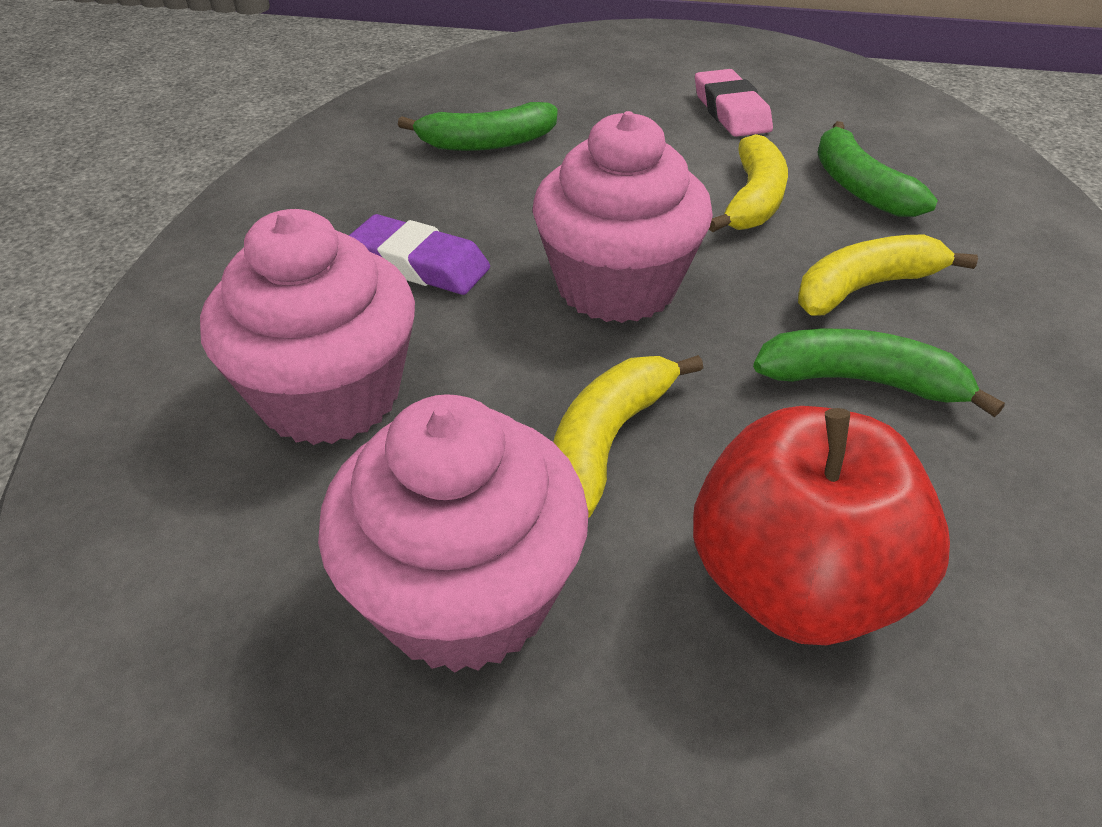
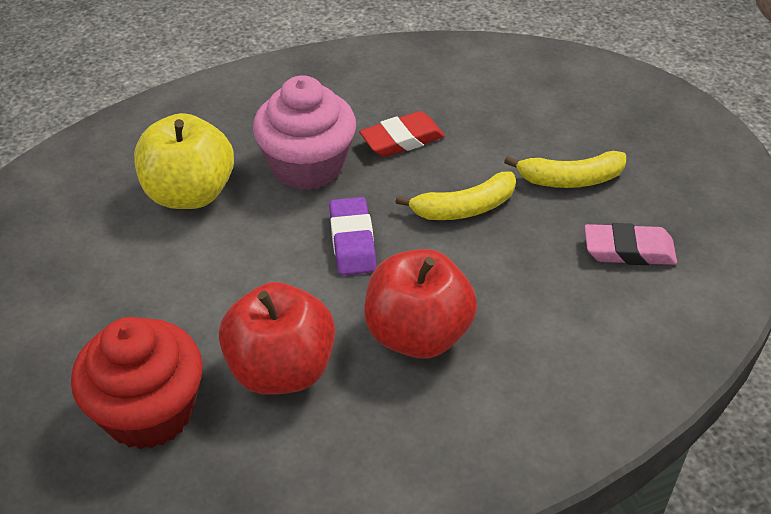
green banana: [398,102,558,151] [753,329,1005,417] [817,121,938,217] = 3 -> none = 0
pink cupcake: [200,209,415,445] [318,394,589,673] [533,111,713,323] = 3 -> [253,75,356,190] = 1
red apple: [693,406,950,645] = 1 -> [219,282,335,395] [364,249,477,359] = 2
red cupcake: none = 0 -> [71,317,203,449] = 1
red eraser: none = 0 -> [359,111,445,157] = 1
yellow apple: none = 0 -> [134,113,234,209] = 1
yellow banana: [554,355,703,518] [708,134,788,232] [798,235,978,316] = 3 -> [395,171,516,220] [504,151,626,188] = 2

